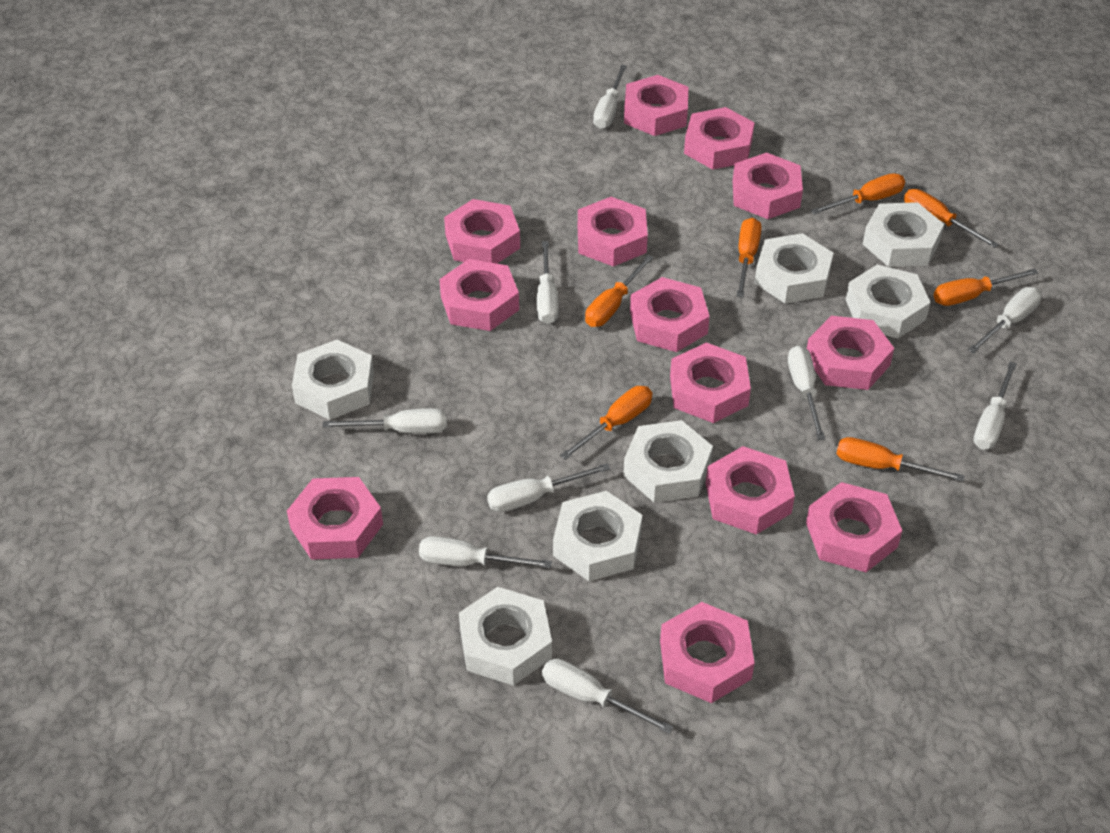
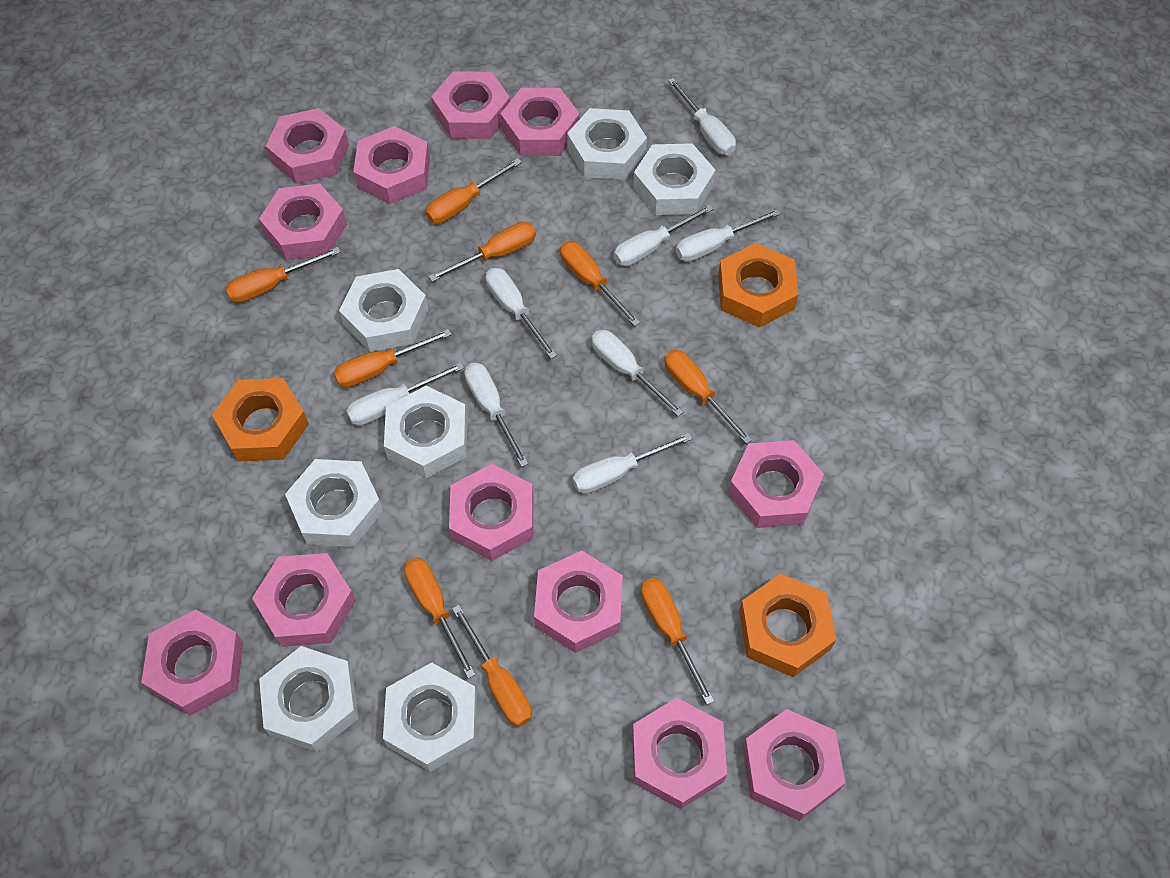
orange nut: none = 0 -> [212,378,309,462] [718,243,799,328] [739,574,836,677] = 3
orange screwdriver: [560,386,652,460] [585,255,654,327] [736,218,762,298] [811,173,905,214] [836,437,965,482] [904,189,999,248] [933,268,1038,306] = 7 -> [225,247,341,303] [333,329,452,388] [404,558,476,679] [426,158,522,224] [429,222,536,282] [452,605,532,727] [560,241,640,327] [641,578,714,705] [664,350,752,444] = 9
pink nut: [287,477,383,560] [439,259,519,331] [444,199,520,264] [578,197,648,266] [624,75,688,136] [630,277,710,352] [660,602,755,703] [670,342,751,423] [684,107,755,170] [706,446,795,534] [733,152,803,219] [806,482,902,572] [807,316,894,390] = 13 -> [141,609,243,715] [252,553,356,647] [259,184,347,260] [266,108,349,184] [353,126,430,204] [431,71,510,139] [449,464,533,561] [500,88,580,156] [534,551,623,653] [632,698,727,809] [728,440,824,528] [743,709,845,821] = 12
white screwdriver: [323,408,447,434] [419,536,552,568] [487,463,610,512] [537,241,559,324] [542,659,673,734] [593,65,627,129] [788,346,825,440] [968,287,1042,354] [974,362,1017,450] = 9 -> [346,362,464,426] [464,363,528,467] [485,268,557,359] [572,433,693,494] [591,330,684,417] [614,204,713,266] [668,78,736,155] [676,209,781,262] = 8

